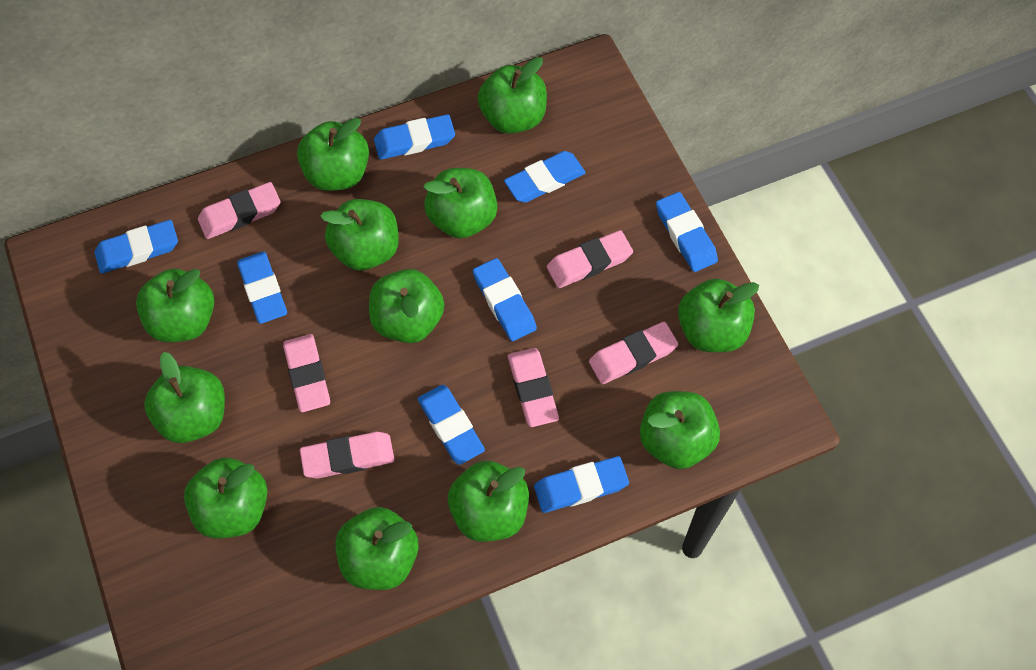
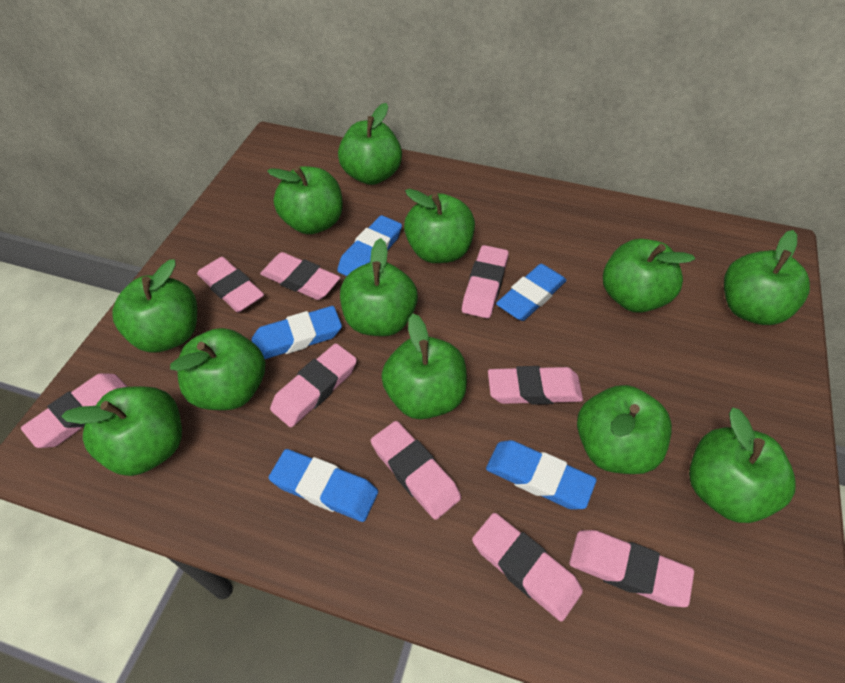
blue eraser: [94,220,178,274] [237,252,287,324] [374,114,455,160] [418,385,485,465] [473,258,537,341] [504,151,586,203] [534,456,629,513] [656,192,718,272] = 8 -> [252,306,342,359] [269,449,378,522] [337,215,402,276] [486,440,597,509] [496,264,566,321] = 5
pink eraser: [198,182,281,239] [283,334,330,412] [300,432,395,479] [508,348,559,427] [547,230,633,288] [589,322,678,384] = 6 -> [21,373,127,448] [197,257,264,312] [260,252,340,300] [270,343,357,427] [371,421,461,520] [462,245,509,318] [472,513,583,622] [488,366,583,405] [569,530,694,607] = 9

